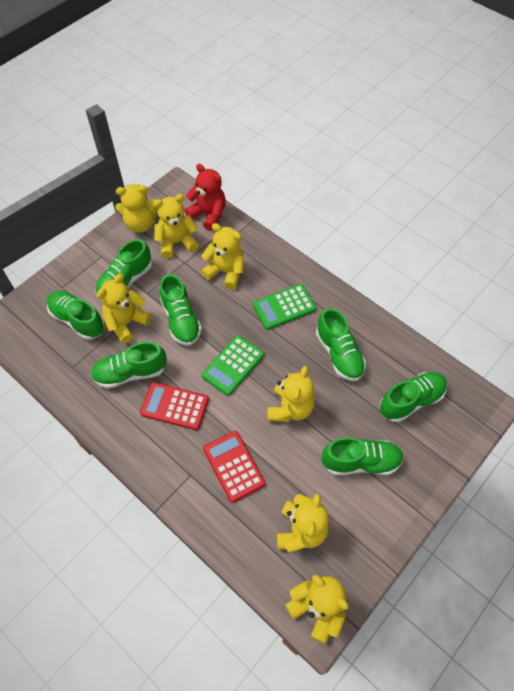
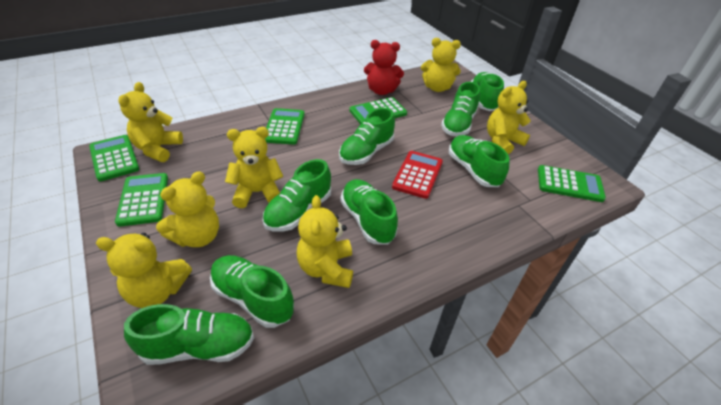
green calculator: [202,335,264,396] [253,284,316,330] = 2 -> [89,135,139,181] [115,173,168,227] [265,108,305,145] [349,97,407,124] [538,165,606,202] = 5
green shoe: [47,291,105,340] [91,342,167,389] [95,239,152,299] [160,274,202,346] [316,308,366,381] [322,437,404,475] [380,372,447,422] = 7 -> [124,304,254,365] [210,255,294,328] [263,159,331,232] [339,108,395,165] [340,179,398,245] [441,82,480,136] [449,135,509,187] [471,72,504,111] = 8
red calculator: [140,382,209,430] [203,431,265,503] = 2 -> [392,151,443,199] = 1

